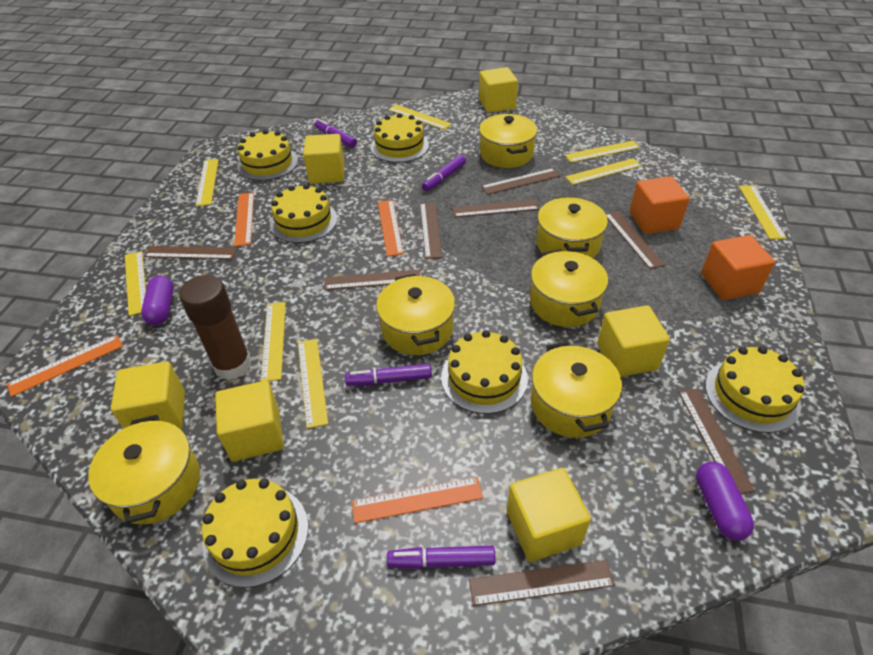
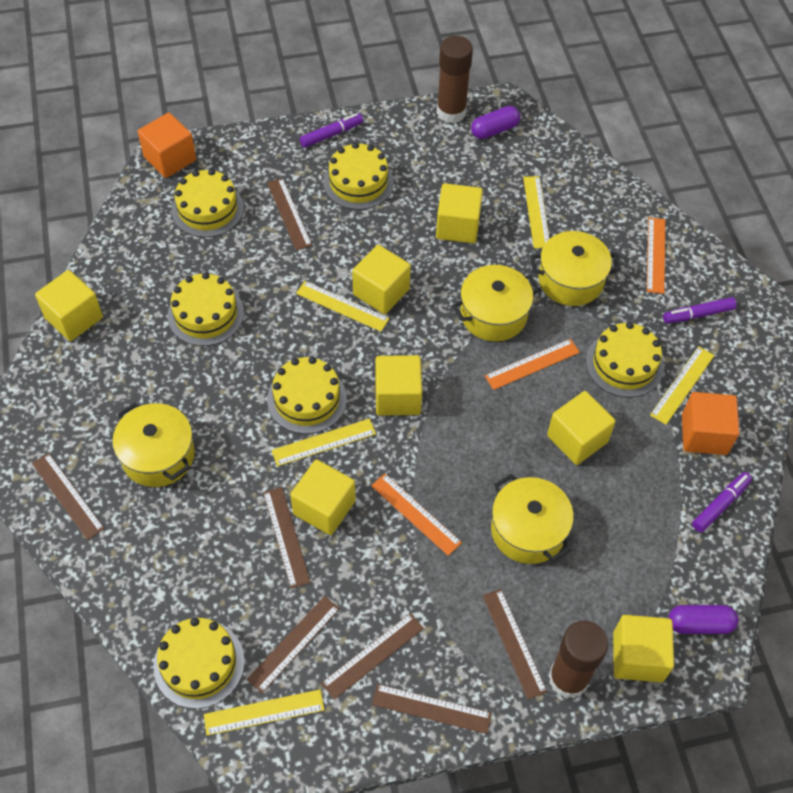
brown glue stick: [179,275,252,380] = 1 -> [437,36,473,123] [548,621,608,699] = 2
brown ruler: [144,246,237,259] [324,270,420,290] [420,202,442,259] [452,200,539,217] [469,560,615,606] [481,168,560,195] [606,211,665,270] [679,388,755,494] = 8 -> [32,453,105,540] [246,596,340,693] [263,487,311,589] [267,178,312,250] [321,613,424,699] [372,684,492,734] [482,589,547,699] = 7
orange ruler: [7,335,123,397] [234,192,254,247] [352,477,483,523] [378,200,404,256] = 4 -> [371,474,462,556] [485,339,580,390] [647,218,665,294] = 3
purple marker: [315,119,357,148] [345,364,432,386] [387,545,496,569] [422,155,466,191] = 4 -> [300,113,363,148] [663,297,737,323] [692,472,752,532] = 3
yellow cube: [111,361,185,429] [215,380,284,462] [303,134,345,184] [479,67,518,113] [507,468,591,562] [597,305,670,377] = 6 -> [35,270,103,341] [290,460,355,535] [352,245,411,314] [375,355,422,416] [436,183,483,243] [547,391,616,465] [613,615,674,682] = 7
yellow pot: [88,415,200,524] [376,274,455,355] [479,114,538,168] [530,249,608,327] [531,342,622,438] [537,197,608,258] = 6 -> [112,403,195,487] [452,265,540,341] [491,474,574,564] [531,231,620,306] = 4
yellow ruler: [125,251,146,316] [196,159,219,206] [261,302,286,381] [298,339,328,429] [388,104,452,130] [565,140,640,163] [565,158,642,185] [739,185,787,239] = 8 -> [204,689,324,736] [271,419,376,466] [296,281,389,331] [523,176,550,249] [650,346,715,425] = 5

